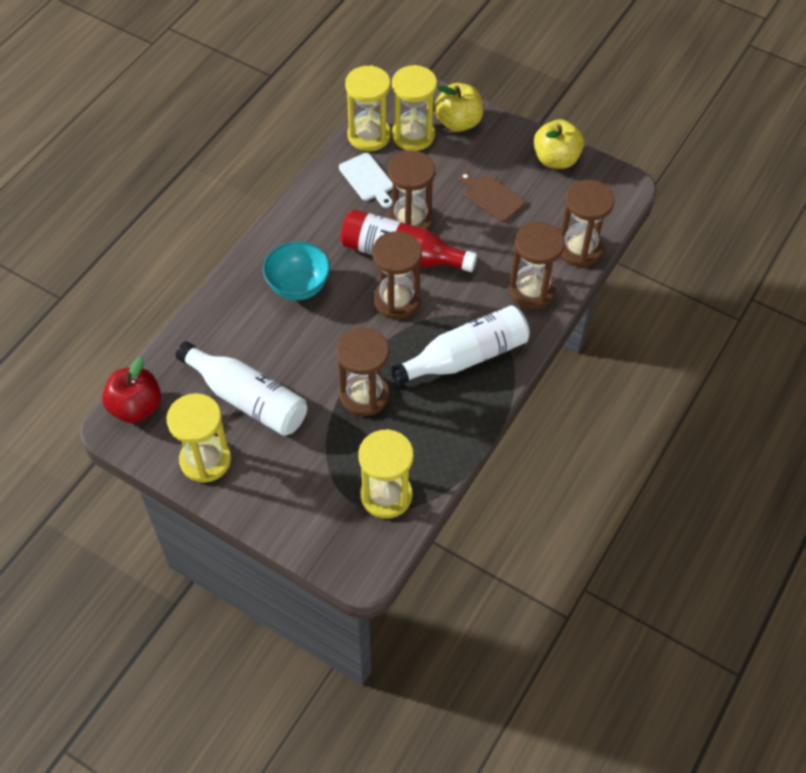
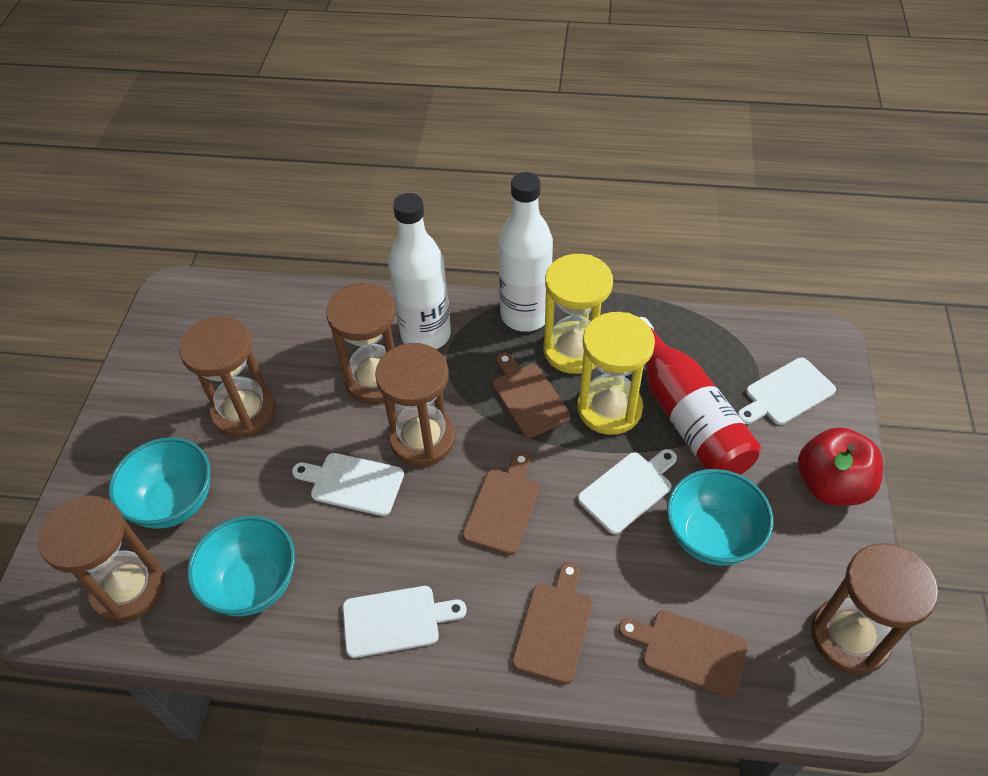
brown cutting board: [459,172,525,222] = 1 -> [463,452,540,555] [493,352,570,438] [512,562,592,684] [618,610,748,698] = 4
turquoise bowl: [263,241,330,300] = 1 -> [109,437,211,529] [187,516,295,617] [667,469,773,566] = 3
white cutting board: [339,153,393,208] = 1 -> [292,453,404,516] [343,586,467,658] [578,449,677,534] [738,358,836,425] = 4
yellow apple: [434,83,483,132] [534,119,584,169] = 2 -> none = 0
yellow hourglass: [167,393,231,483] [345,65,391,151] [358,429,414,519] [392,65,437,151] = 4 -> [543,254,613,374] [577,312,655,435] = 2

